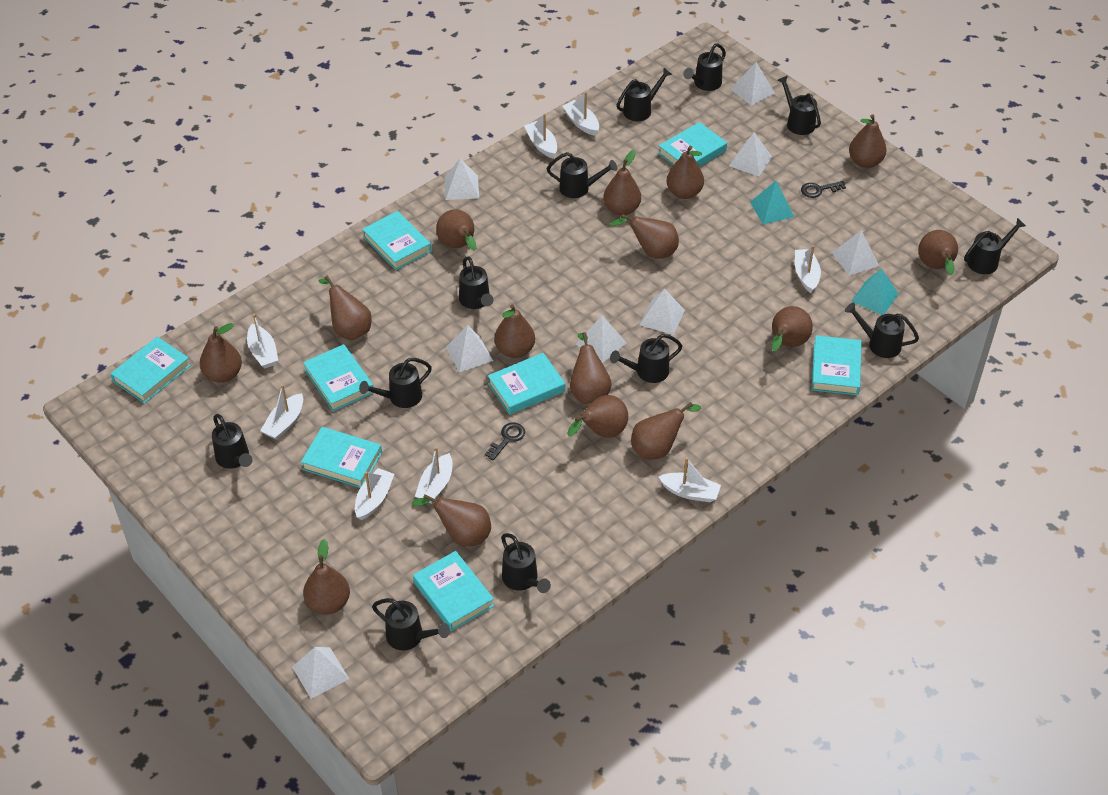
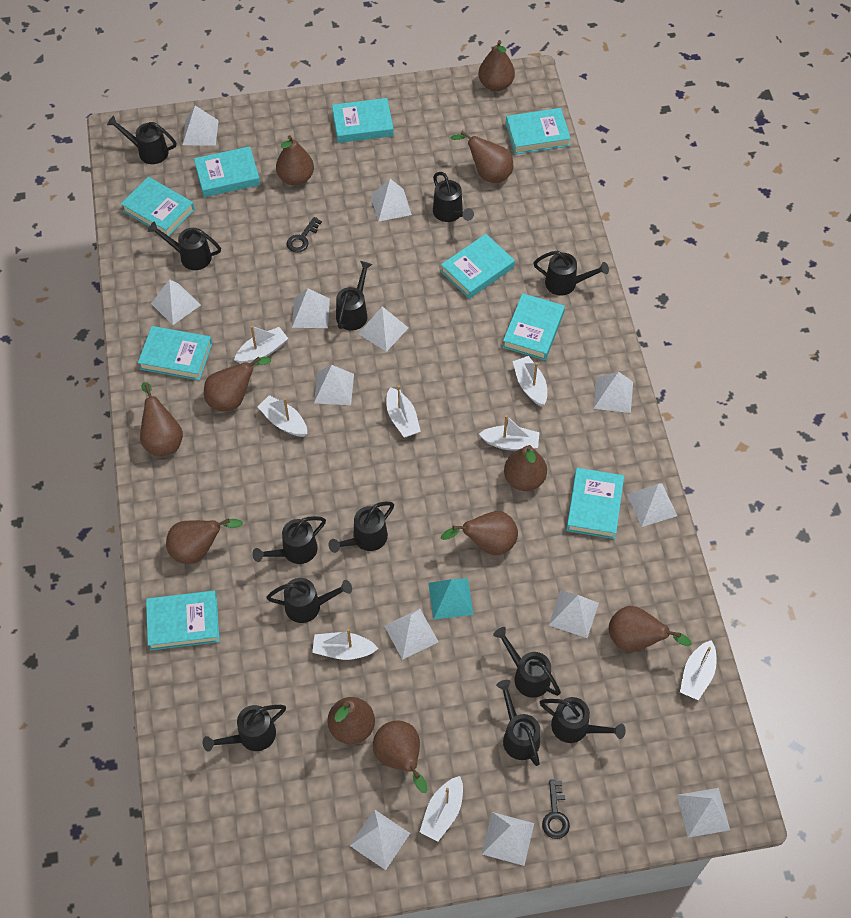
brown pear: [200,323,242,383] [303,539,350,615] [319,276,372,340] [412,494,491,547] [436,209,476,251] [494,304,535,358] [567,395,628,437] [570,332,612,404] [603,150,641,216] [609,214,679,258] [631,402,701,460] [666,146,704,199] [772,306,813,351] [849,114,887,168] [918,230,958,275] = 15 -> [140,382,183,457] [166,519,243,564] [204,356,271,411] [276,135,314,186] [328,697,375,744] [373,720,428,793] [441,511,518,555] [450,131,513,183] [478,40,515,91] [504,445,547,491] [609,606,692,652] = 11
turquoise book: [110,337,191,404] [301,427,382,488] [303,344,373,411] [362,211,431,270] [413,551,494,631] [488,353,565,415] [658,122,727,167] [812,335,862,395] = 8 -> [121,177,195,236] [138,326,212,380] [146,591,220,650] [194,146,260,197] [332,98,394,143] [441,234,515,299] [503,293,565,360] [506,108,571,154] [566,468,624,539] = 9
turquoise pyramid: [750,181,794,225] [851,269,899,315] = 2 -> [428,578,474,620] = 1
white pyramid: [292,647,349,699] [445,158,479,200] [446,325,493,372] [576,315,626,363] [640,289,685,335] [729,132,772,176] [731,62,775,106] [832,230,879,276] = 8 -> [151,279,201,325] [183,106,219,146] [292,288,330,328] [314,365,354,405] [350,809,410,870] [358,306,408,352] [370,179,412,222] [384,609,439,660] [482,812,534,866] [549,590,599,638] [593,372,633,413] [627,484,677,527] [677,788,730,838] = 13

